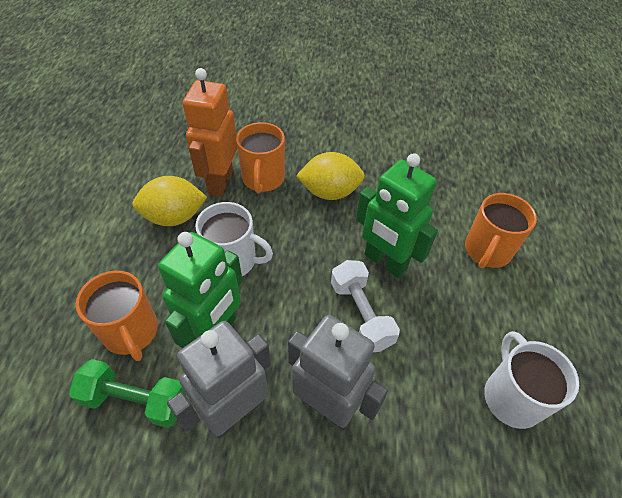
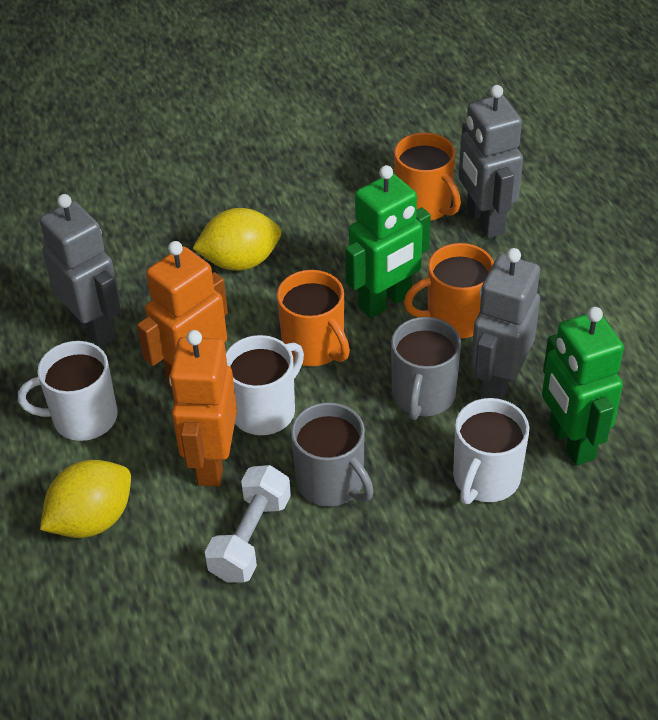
green dumbbell: [69,359,186,428] = 1 -> none = 0
grey mug: none = 0 -> [291,402,374,506] [391,317,461,420] = 2
grey robot: [167,321,271,439] [288,315,388,430] = 2 -> [40,194,121,348] [459,85,523,239] [471,248,540,400] = 3
orange robot: [183,68,237,196] = 1 -> [137,241,228,388] [169,330,237,487] = 2
white mug: [195,202,273,276] [484,331,579,429] = 2 -> [18,341,118,441] [226,335,304,435] [453,398,529,504] = 3

